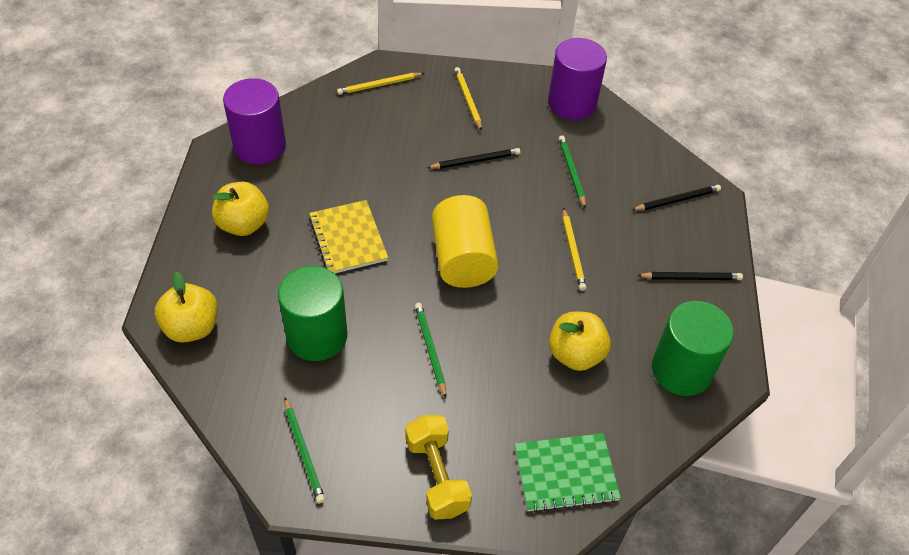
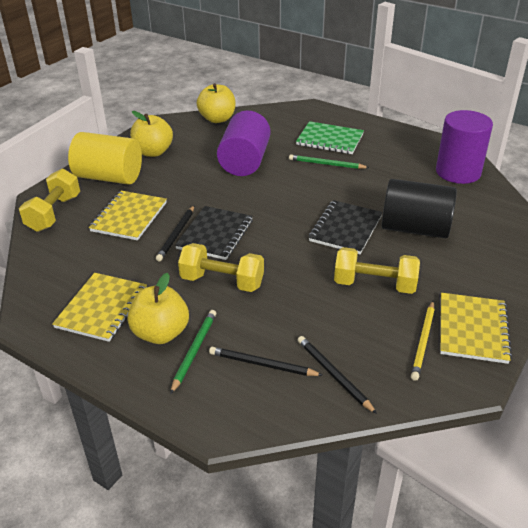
black cylinder: none = 0 -> [382,179,457,238] = 1
black notebook: none = 0 -> [175,206,253,260] [308,200,383,254] = 2
green cylinder: [278,266,347,361] [652,301,734,396] = 2 -> none = 0
green pencil: [284,397,325,503] [415,303,446,398] [559,136,586,209] = 3 -> [170,310,216,394] [289,154,370,169] = 2
yellow dumbbell: [405,415,472,520] = 1 -> [19,169,80,232] [178,243,264,292] [334,247,420,294] = 3
yellow notebook: [309,200,388,273] = 1 -> [52,273,147,342] [89,191,167,240] [440,293,512,364] = 3
yellow pencil: [337,73,424,95] [454,67,482,131] [563,208,586,291] = 3 -> [411,301,435,381] = 1

